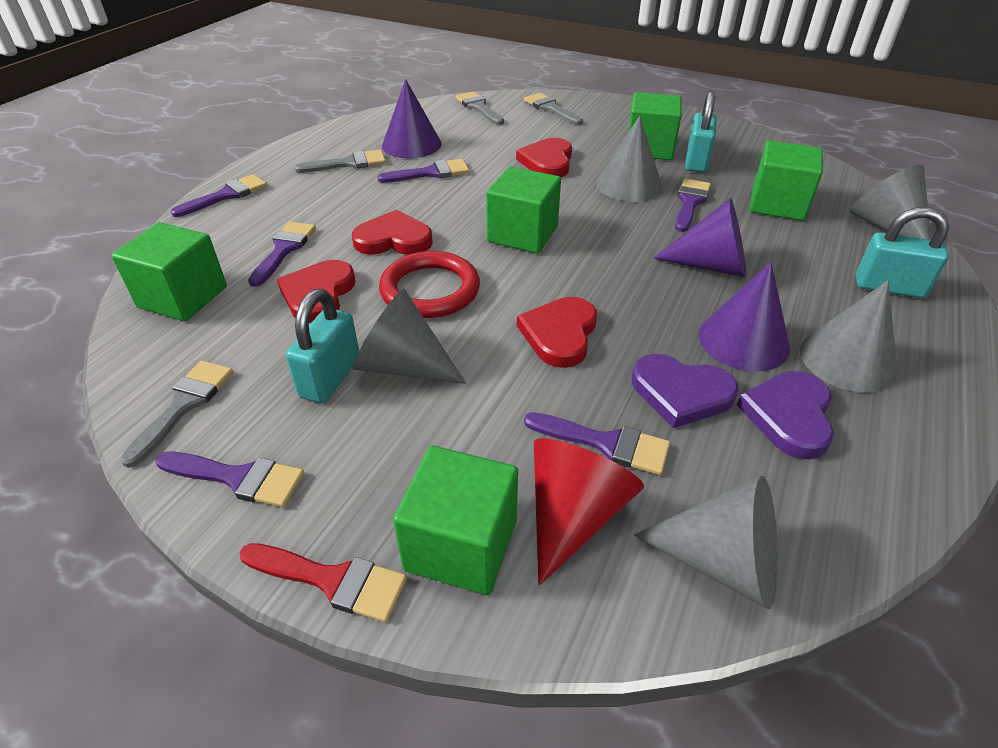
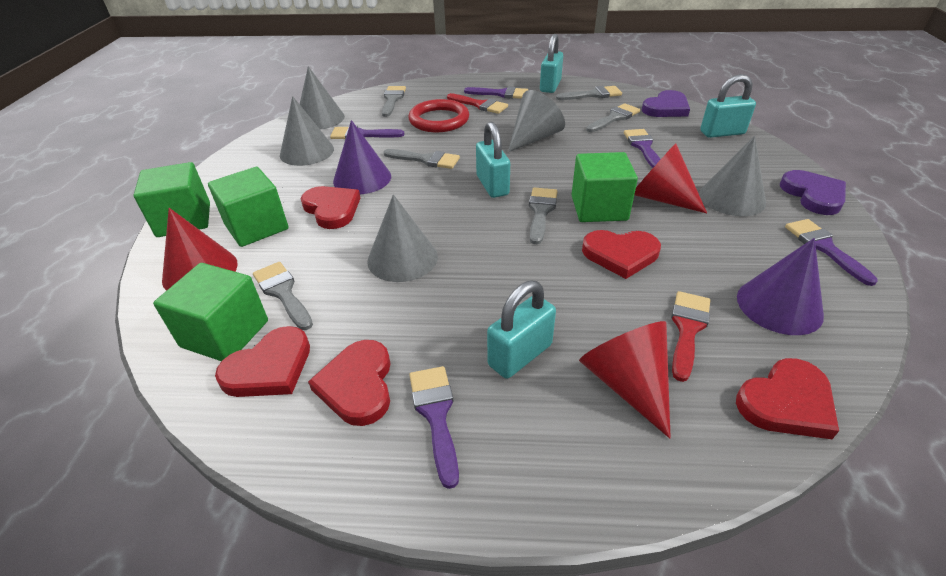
green cube: [112,222,227,321] [393,446,518,595] [486,167,561,253] [628,92,682,160] [750,141,823,221] = 5 -> [134,162,210,237] [153,263,268,361] [208,167,289,247] [571,152,638,222] = 4
grey brush: [120,360,233,468] [295,150,386,173] [456,91,504,125] [524,93,583,125] = 4 -> [253,262,313,330] [382,86,406,117] [384,149,460,169] [529,187,557,244] [556,86,622,100] [586,103,640,132] = 6
purple brush: [155,452,304,507] [171,174,267,217] [248,222,316,287] [377,159,469,183] [524,412,670,475] [675,179,711,232] = 6 -> [330,126,404,139] [409,366,459,489] [464,87,528,99] [624,129,661,168] [785,219,878,286] = 5
purple cone: [382,79,442,158] [653,198,746,278] [699,262,790,371] = 3 -> [333,120,391,194] [737,238,824,335] = 2
red brush: [239,543,407,622] = 1 -> [447,93,508,114] [671,291,710,382] = 2
red cone: [534,438,644,586] = 1 -> [162,208,238,291] [579,321,671,439] [634,143,707,213] = 3
red heart: [277,260,356,323] [352,210,433,255] [516,138,572,177] [517,297,597,368] = 4 -> [215,326,310,397] [301,186,360,229] [308,340,391,426] [582,230,661,279] [736,358,839,439] = 5
turquoise padlock: [286,289,359,403] [685,91,717,173] [856,207,949,298] = 3 -> [476,122,510,198] [487,281,556,379] [540,34,563,93] [700,74,756,138] = 4

